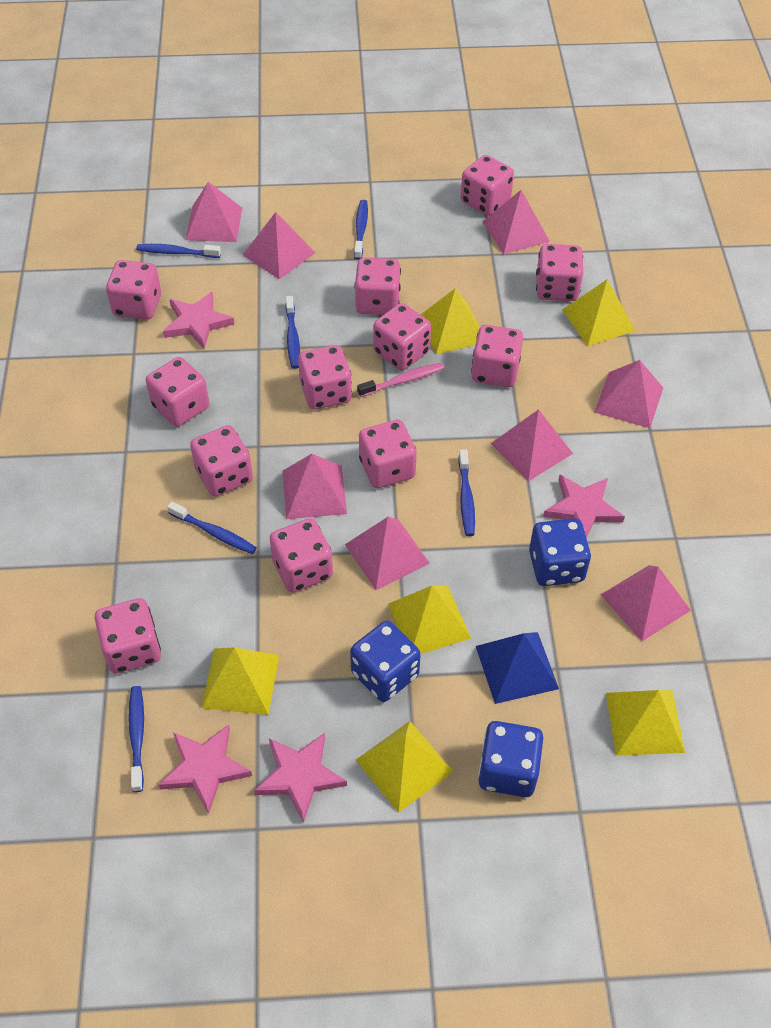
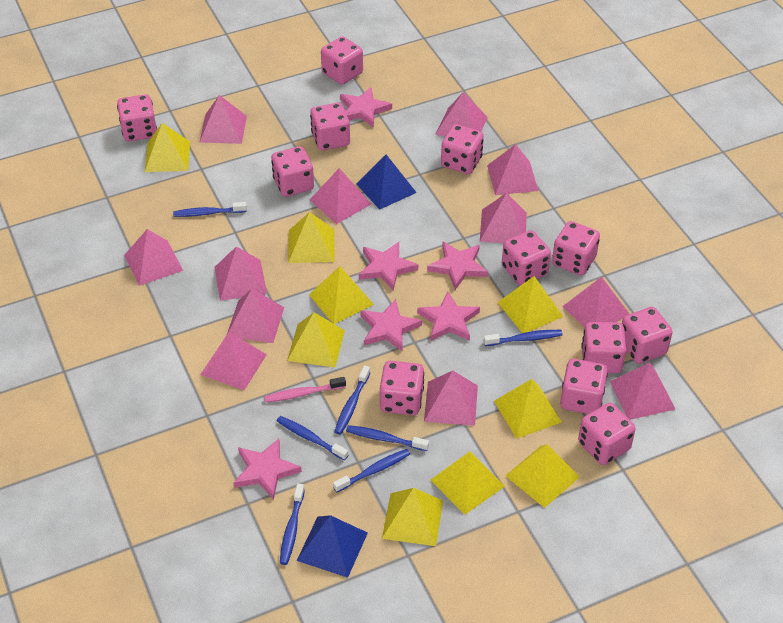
blue dice: [350,621,421,702] [478,721,543,797] [529,518,591,586] = 3 -> none = 0
blue pyramid: [476,632,559,704] = 1 -> [297,515,368,578] [356,155,417,209] = 2
blue toothbrush: [128,686,144,792] [136,244,221,258] [167,502,257,554] [285,296,300,369] [354,200,368,260] [458,450,475,536] = 6 -> [173,202,247,217] [277,416,348,460] [280,484,305,565] [333,449,410,492] [334,365,370,434] [346,425,429,451] [484,330,562,346] = 7
pink pyramid: [185,182,242,242] [243,212,316,280] [282,454,347,519] [345,517,430,590] [483,190,550,254] [491,409,573,481] [594,360,663,428] [601,565,691,641] = 8 -> [124,229,183,286] [200,95,247,144] [200,332,267,390] [215,246,267,301] [227,288,284,343] [310,168,371,224] [424,371,478,426] [435,92,488,137] [480,193,527,243] [487,144,538,195] [562,277,629,327] [610,362,675,420] = 12
pink star: [158,725,252,814] [163,292,234,349] [254,733,347,823] [543,475,625,538] = 4 -> [234,439,302,500] [340,87,392,128] [359,242,418,291] [360,299,422,352] [417,291,480,341] [427,242,488,290] = 6
yellow pyramid: [201,647,279,715] [356,721,454,813] [388,585,471,654] [420,288,480,354] [562,279,635,346] [606,690,685,756] = 6 -> [145,123,190,172] [287,312,345,367] [288,212,334,263] [309,266,374,324] [382,488,443,546] [431,451,505,514] [494,379,562,439] [497,276,563,333] [505,444,579,508] = 9

